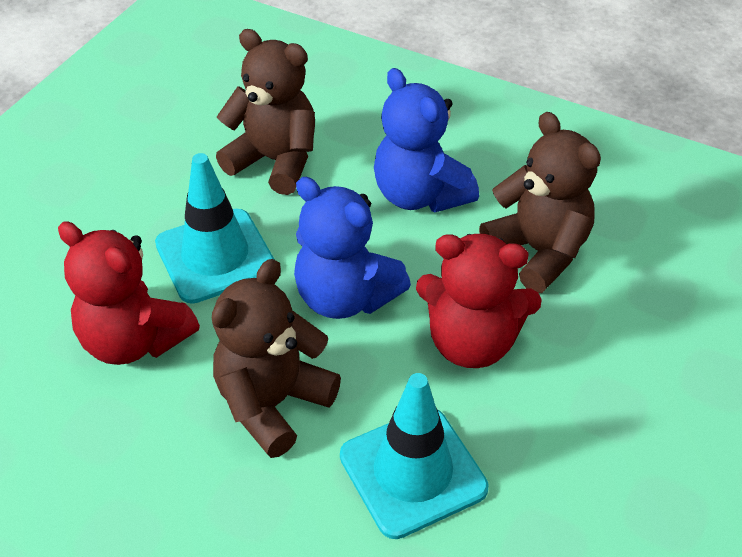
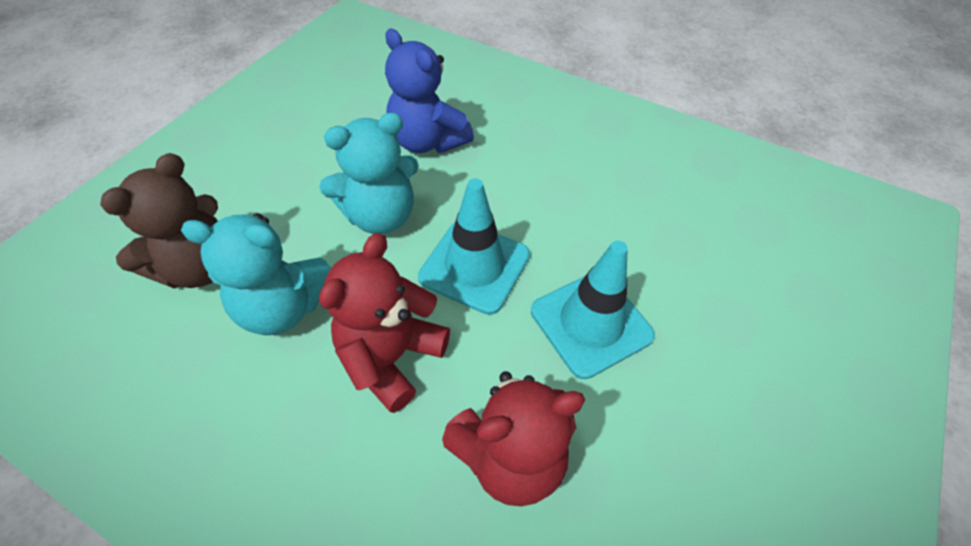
blue teddy bear: [294,177,411,319] [374,68,479,212] = 2 -> [385,29,474,153] = 1
brown teddy bear: [212,259,341,458] [216,29,315,195] [479,112,601,293] = 3 -> [100,153,218,289] = 1
turquoise teddy bear: none = 0 -> [181,213,332,335] [319,112,419,234] = 2

